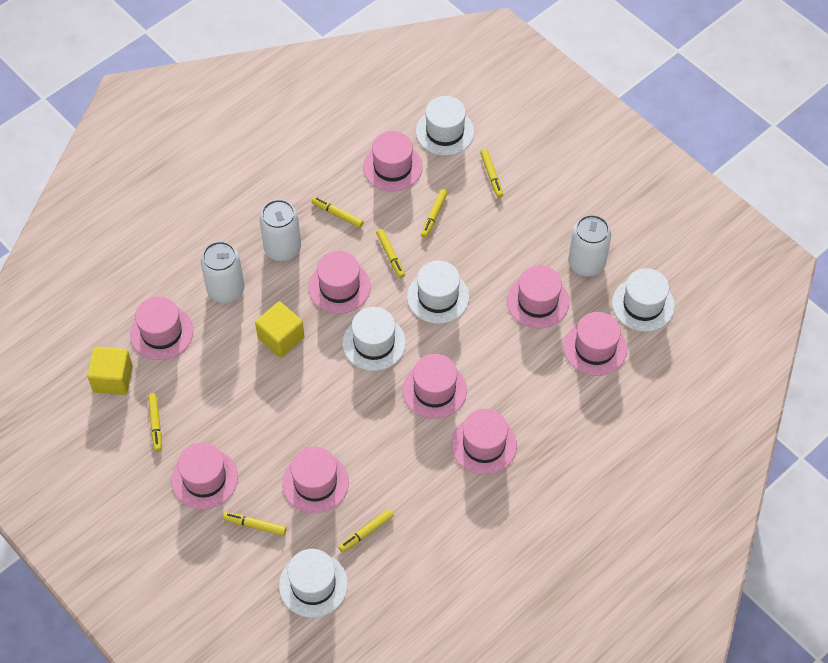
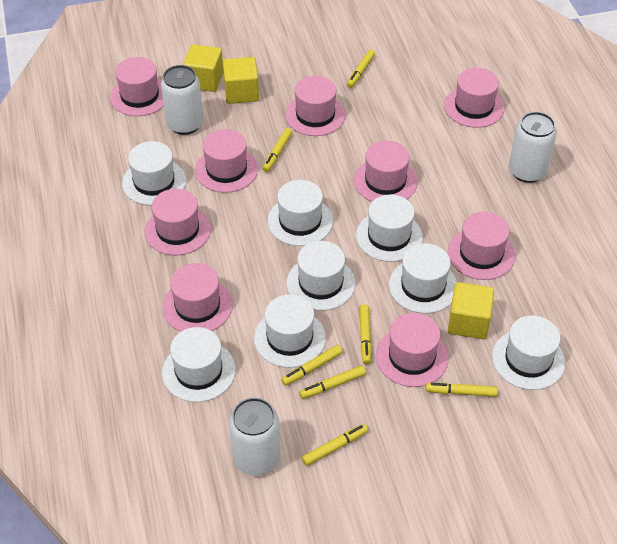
white hat: [279,549,348,618] [343,307,406,371] [407,261,469,324] [416,96,474,155] [612,268,675,332] = 5 -> [122,141,186,205] [162,327,236,402] [254,295,326,368] [267,180,333,246] [286,241,355,311] [356,195,423,262] [389,243,457,314] [492,316,566,390] = 8
yellow cube: [87,347,133,395] [255,302,304,358] = 2 -> [183,44,223,92] [223,57,259,104] [448,282,494,339] = 3

